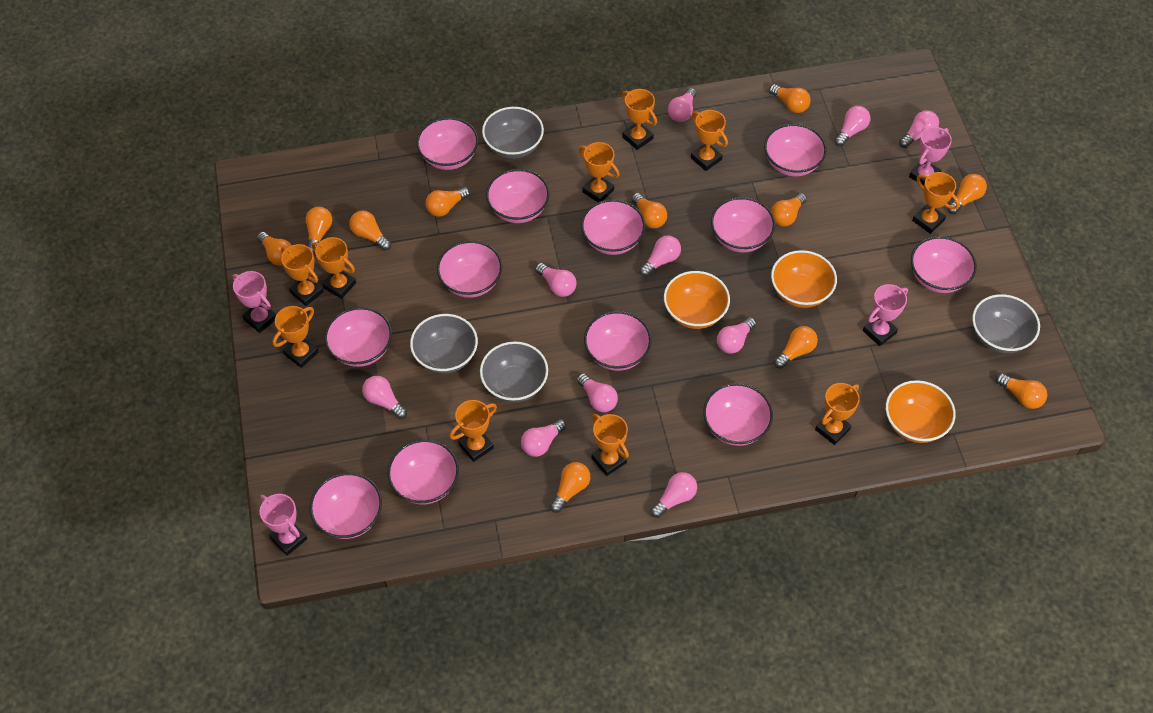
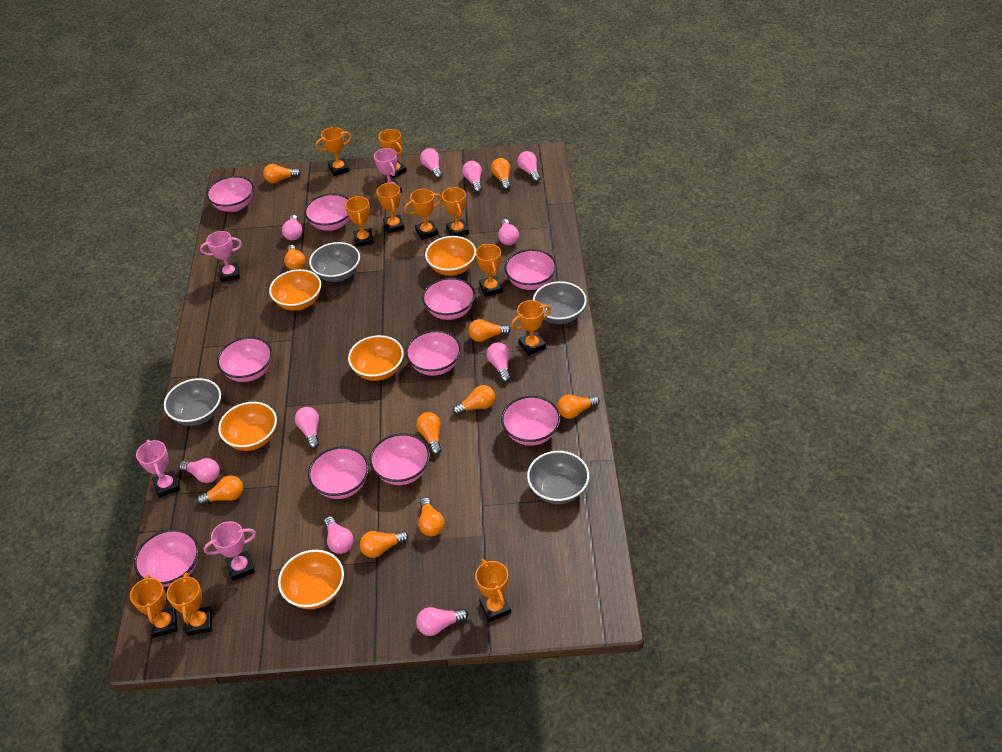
orange bowl: [664,271,730,329] [771,250,837,308] [886,380,956,443] = 3 -> [218,402,277,451] [269,269,321,311] [278,550,344,609] [348,335,404,381] [425,236,476,276] = 5
orange light bulb: [257,232,292,266] [306,207,332,255] [349,210,391,251] [426,187,470,217] [550,462,590,513] [631,193,667,228] [769,84,811,113] [771,193,807,227] [774,326,818,369] [947,174,987,214] [996,373,1047,409] = 11 -> [197,475,243,505] [263,164,301,183] [284,245,306,270] [360,531,409,558] [416,412,442,455] [418,497,445,536] [452,385,495,415] [468,319,511,342] [491,158,511,190] [557,395,600,419] = 10
orange trophy: [273,306,319,368] [281,244,324,306] [312,237,356,299] [449,400,497,462] [579,142,619,202] [592,414,629,476] [622,89,657,150] [691,110,728,171] [815,383,860,445] [912,172,960,234] = 10 -> [130,575,178,638] [167,573,212,636] [315,127,352,176] [345,196,374,247] [376,183,405,233] [378,129,407,179] [404,189,442,240] [442,187,469,236] [475,559,511,622] [476,244,503,297] [511,300,551,355] = 11
pink bowl: [310,473,382,539] [324,307,392,367] [388,439,459,504] [417,117,478,170] [437,241,502,298] [486,169,549,223] [581,199,645,255] [584,311,652,371] [703,383,773,446] [711,197,775,252] [764,124,827,176] [911,236,977,293] = 12 -> [134,529,199,587] [206,176,254,212] [217,337,272,382] [304,194,350,231] [308,447,369,499] [370,433,430,485] [406,330,461,376] [422,278,475,320] [501,396,561,446] [505,249,557,290] = 10

